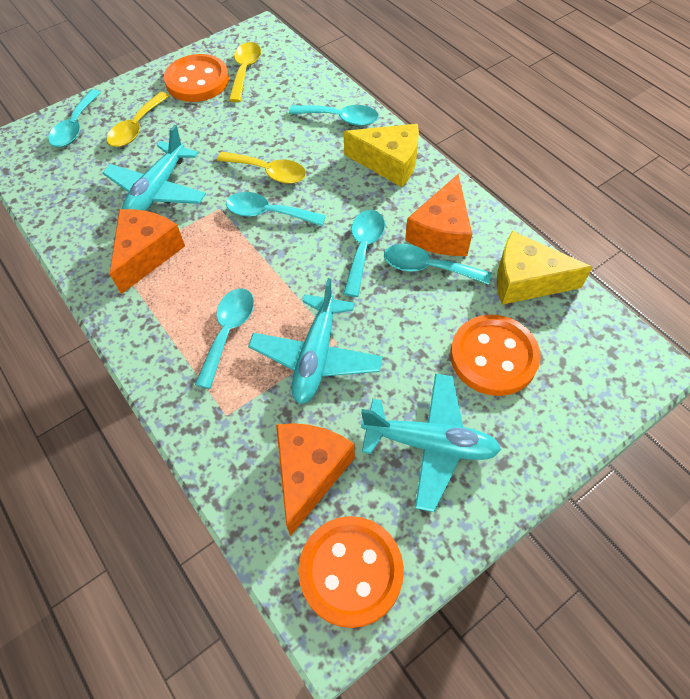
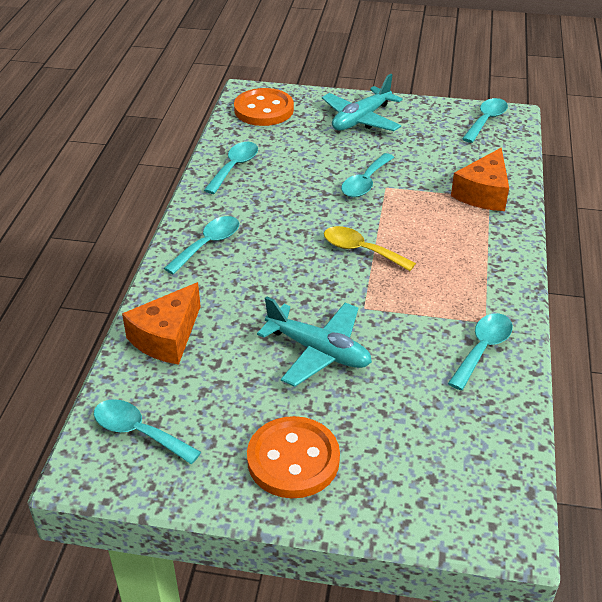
orange button: [164,54,229,102] [298,516,404,628] [450,315,541,396] = 3 -> [234,88,294,126] [247,416,340,498] = 2
orange cheese: [110,209,185,294] [276,423,355,536] [405,174,472,256] = 3 -> [122,282,201,365] [451,148,509,211] = 2
turquoise plane: [103,125,206,211] [248,278,383,404] [361,373,501,512] = 3 -> [257,296,372,387] [322,74,403,131] = 2
yellow cheese: [344,124,419,187] [497,231,593,305] = 2 -> none = 0
yellow spoon: [107,92,169,147] [217,152,306,184] [229,42,261,102] = 3 -> [324,226,416,271] = 1

